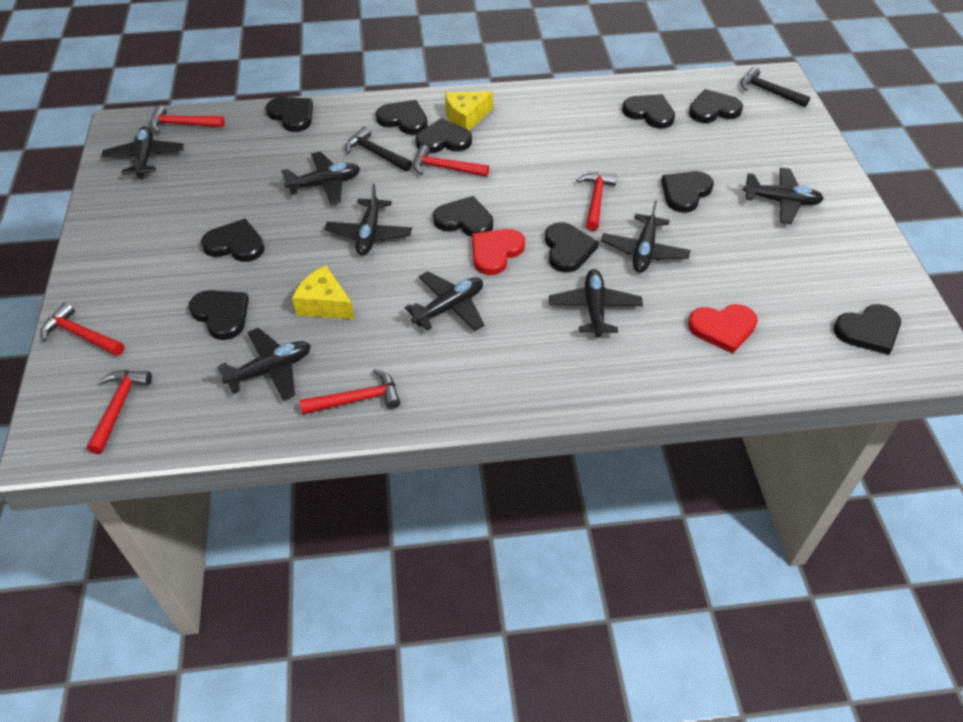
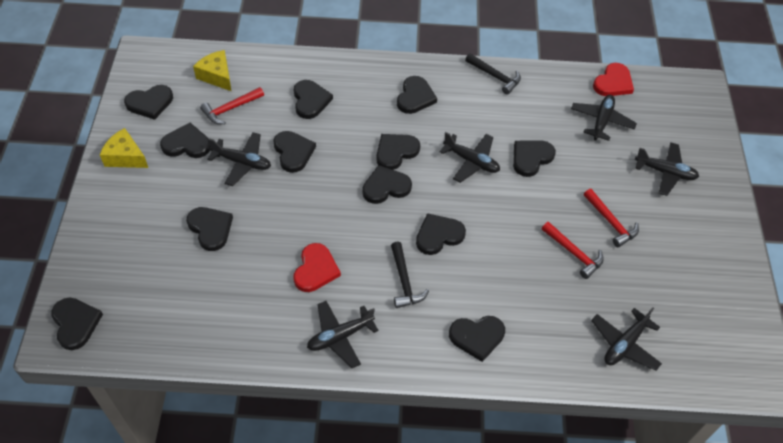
black heart: [189,290,249,340] [201,219,265,262] [266,97,313,132] [376,100,428,135] [416,118,472,153] [433,196,493,237] [545,222,599,273] [622,94,675,129] [661,171,714,213] [689,89,743,123] [834,304,901,355] = 11 -> [51,298,103,350] [124,85,173,120] [160,123,211,158] [186,207,233,251] [274,131,316,173] [294,80,333,119] [362,165,412,204] [376,134,420,170] [397,76,437,114] [416,213,466,255] [449,316,505,362] [513,140,556,177] = 12
black plane: [101,126,184,179] [217,328,311,401] [281,151,360,205] [325,184,412,255] [405,271,484,331] [549,269,643,338] [601,201,690,273] [743,168,824,224] = 8 -> [207,132,271,186] [307,301,378,368] [440,132,500,183] [571,95,637,141] [591,307,662,370] [635,142,699,196] = 6
red hammer: [41,302,124,356] [87,370,152,454] [150,105,225,133] [300,369,401,415] [413,145,489,177] [577,172,617,231] = 6 -> [200,87,264,124] [542,222,604,279] [584,189,639,247] = 3

